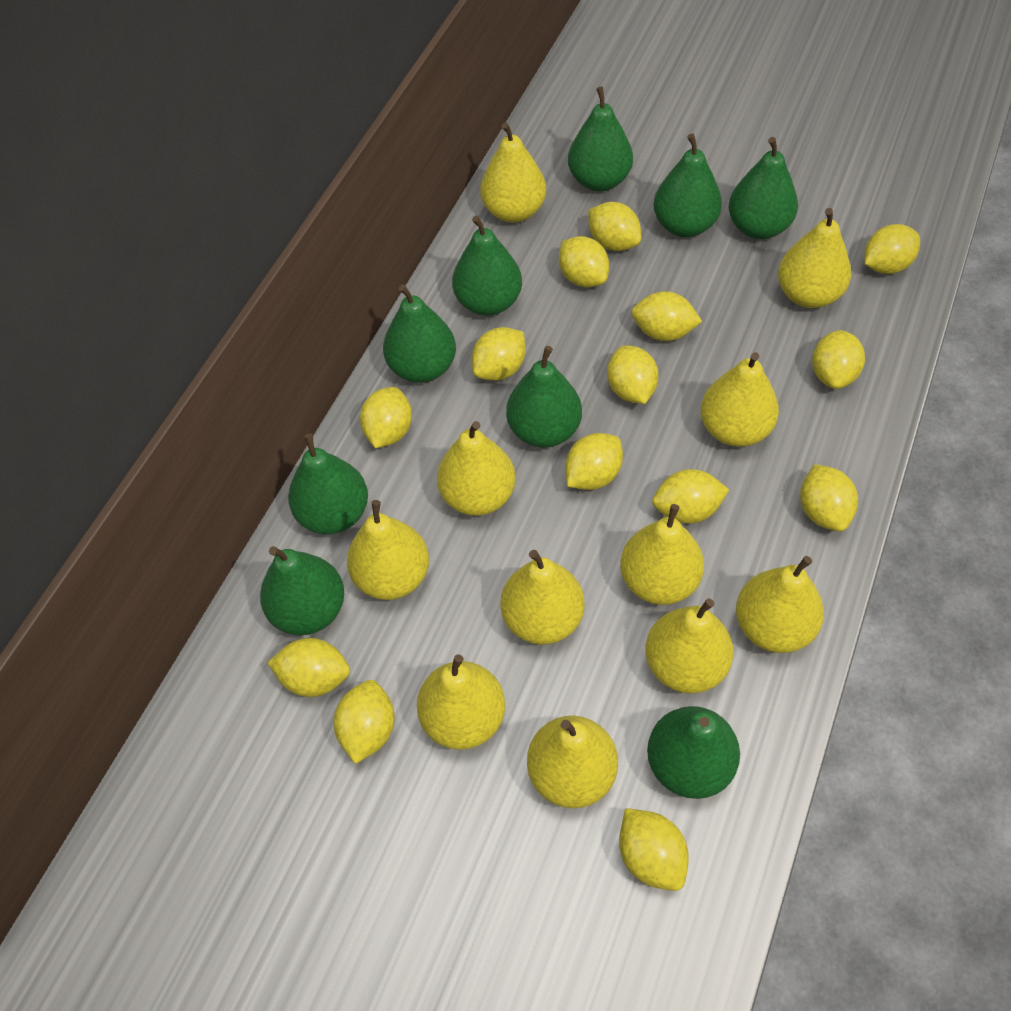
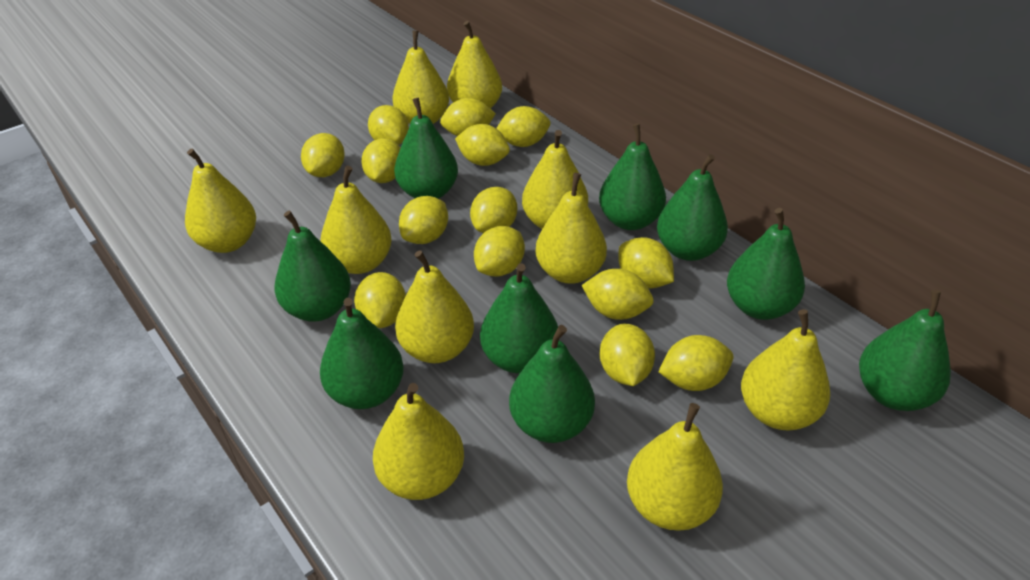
yellow pear: [347,500,429,600] [417,654,505,750] [437,421,516,516] [480,122,546,223] [500,550,584,645] [527,716,618,808] [620,504,704,605] [645,598,734,693] [701,352,779,447] [736,556,824,653] [778,208,851,308] = 11 -> [185,149,256,253] [320,166,392,274] [373,383,464,500] [392,31,449,124] [395,250,474,363] [447,21,502,109] [522,130,588,229] [536,173,607,284] [627,403,723,531] [741,309,830,430] = 10

